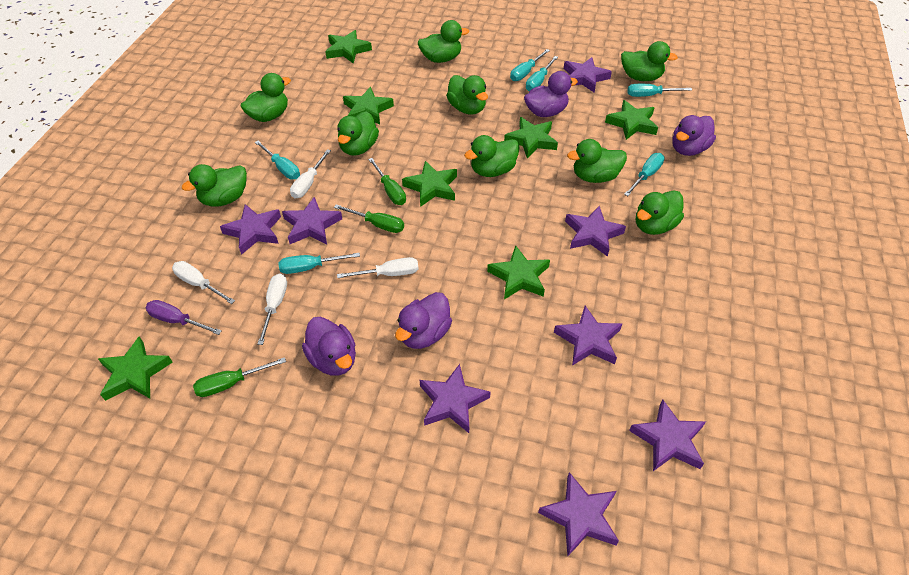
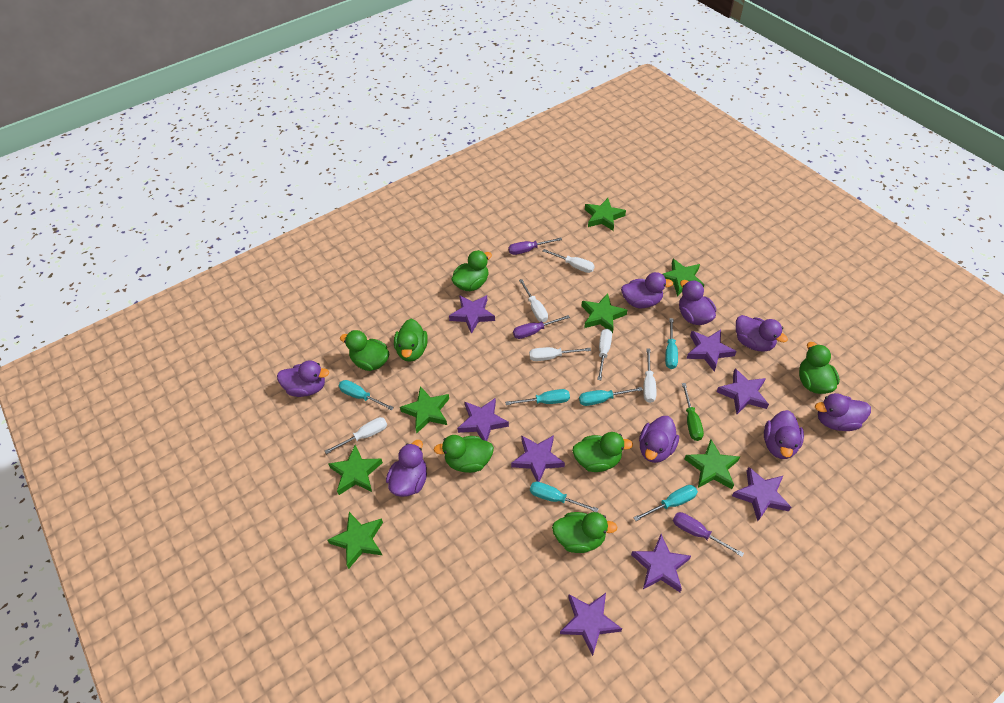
green duck: [182,164,247,207] [241,73,291,122] [337,111,379,156] [418,20,469,63] [446,75,488,114] [464,135,520,177] [567,139,627,183] [621,41,678,81] [636,190,684,235] = 9 -> [340,330,389,371] [394,319,428,362] [434,435,494,473] [451,250,492,291] [552,512,618,553] [572,432,633,472] [799,342,840,394] = 7
green screwdriver: [193,357,286,397] [334,204,404,233] [368,158,406,205] = 3 -> [682,383,704,441] = 1
purple duck: [302,317,356,376] [395,292,452,349] [524,71,578,117] [672,115,716,156] = 4 -> [277,360,329,397] [386,440,427,497] [621,272,673,308] [639,416,679,463] [679,280,716,325] [736,315,788,351] [764,410,804,459] [815,393,871,431] = 8
purple screwdriver: [146,300,222,335] = 1 -> [508,238,562,255] [513,315,570,339] [673,512,744,557] = 3
white screwdriver: [172,261,235,304] [257,274,287,345] [290,149,331,199] [337,257,418,278] = 4 -> [325,417,387,454] [519,279,548,322] [529,347,591,361] [543,249,595,273] [598,329,612,380] [643,349,657,403] = 6

